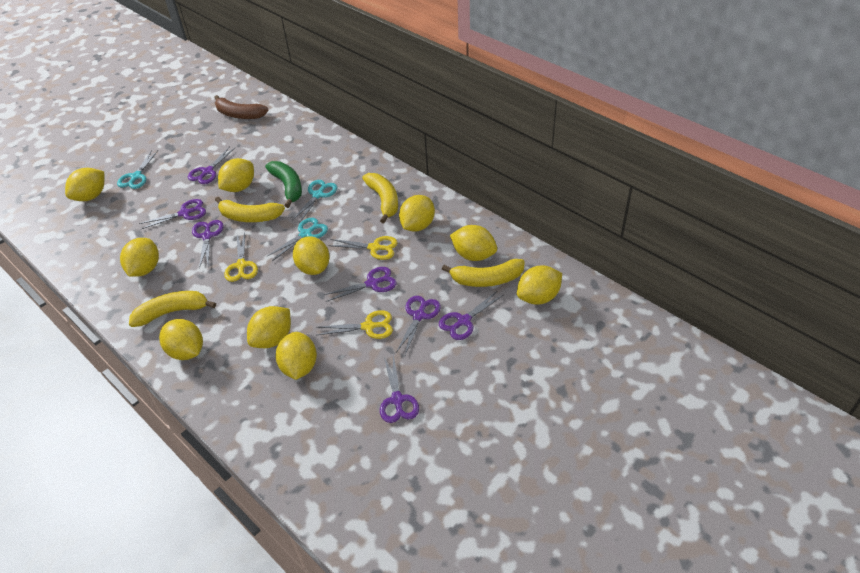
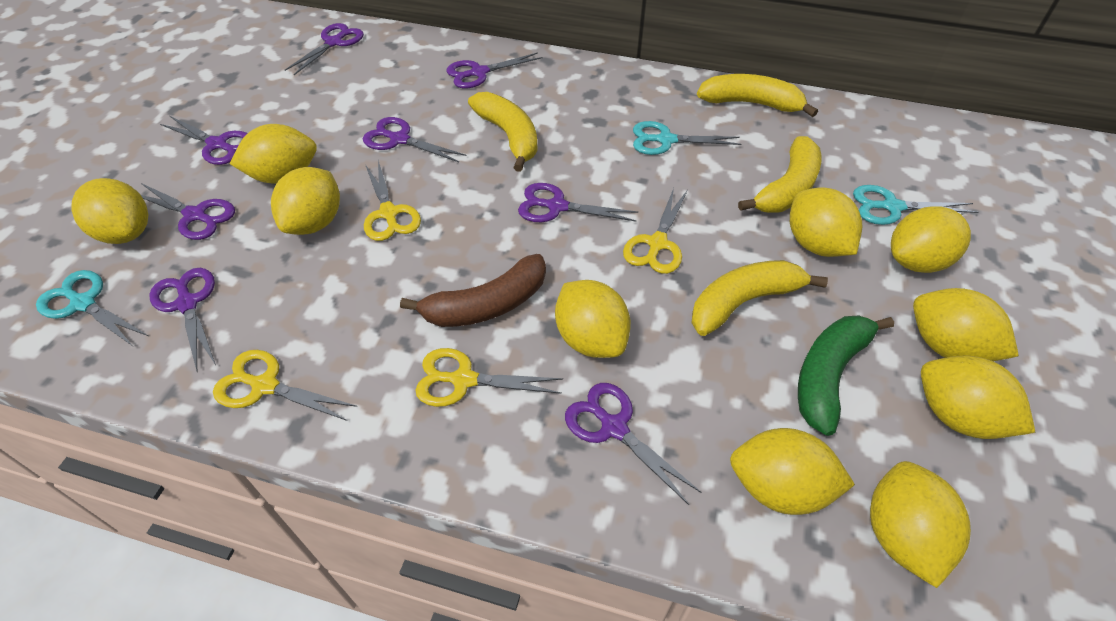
purple scissors: [139,199,206,229] [188,146,236,184] [192,220,224,268] [323,267,397,302] [380,354,419,423] [396,296,441,355] [439,290,503,340] = 7 -> [141,183,235,240] [149,268,216,371] [160,116,248,165] [285,23,364,75] [363,117,466,162] [446,52,542,88] [518,183,638,222] [565,383,702,505] = 8
yellow scissors: [224,233,258,282] [316,310,393,339] [328,236,398,260] = 3 -> [213,350,357,421] [364,160,421,241] [415,348,563,407] [623,188,688,274] = 4

